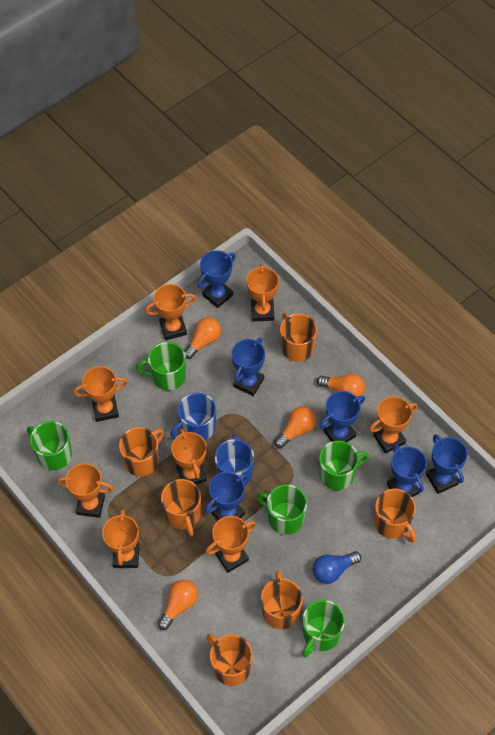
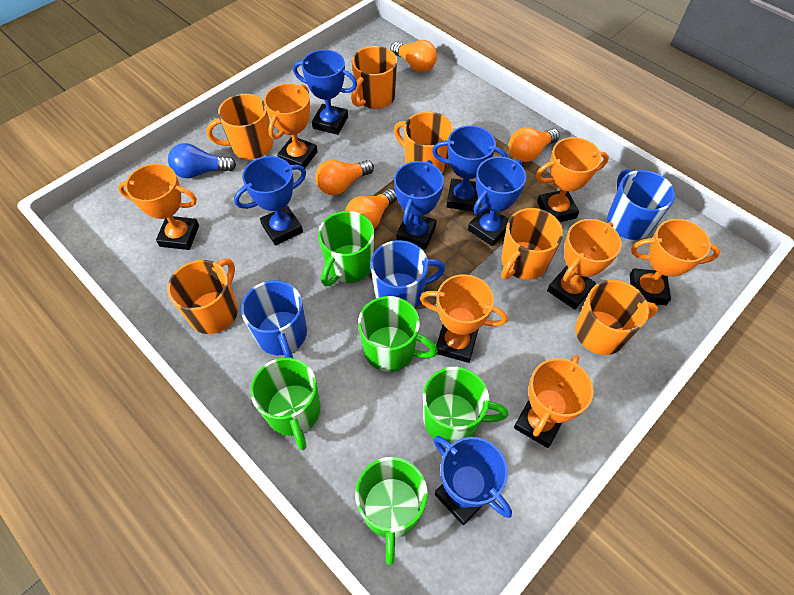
blue mug: [170,393,216,440] [215,434,254,486] = 2 -> [241,280,307,358] [370,240,445,308] [607,169,675,240] = 3
orange trophy: [57,463,114,518] [73,366,128,422] [102,509,139,568] [145,284,196,340] [171,428,207,485] [205,516,256,573] [246,264,279,322] [369,396,418,454] = 8 -> [118,164,199,250] [264,83,318,168] [420,274,507,363] [514,355,593,448] [536,137,609,222] [547,219,622,310] [630,219,720,305] = 7

